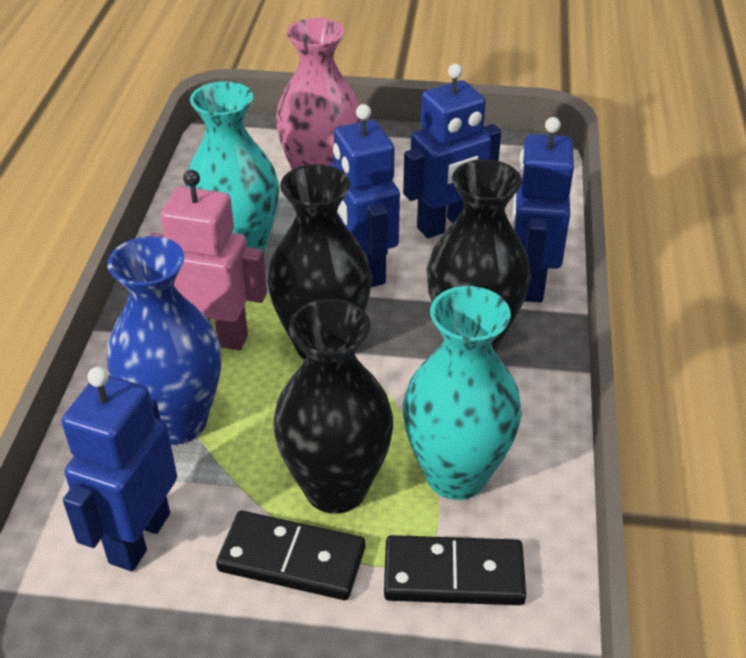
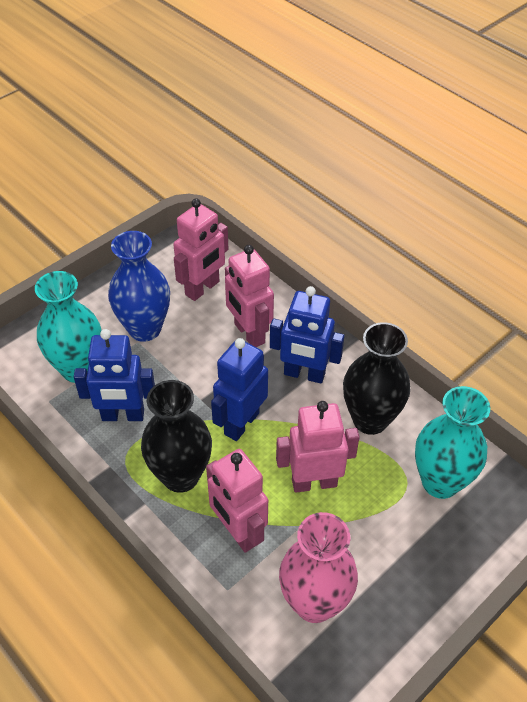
black domino: [216,511,365,600] [384,535,526,605] = 2 -> none = 0
black vase: [267,164,372,360] [273,299,393,514] [427,159,531,351] = 3 -> [141,380,212,493] [343,322,410,435] = 2
blue robot: [62,367,177,571] [330,104,400,287] [403,64,501,238] [512,117,574,303] = 4 -> [74,329,155,421] [211,338,268,441] [270,286,345,384] = 3
pink robot: [149,170,267,350] = 1 -> [173,198,228,301] [206,449,268,553] [225,245,274,347] [276,401,360,493] = 4

